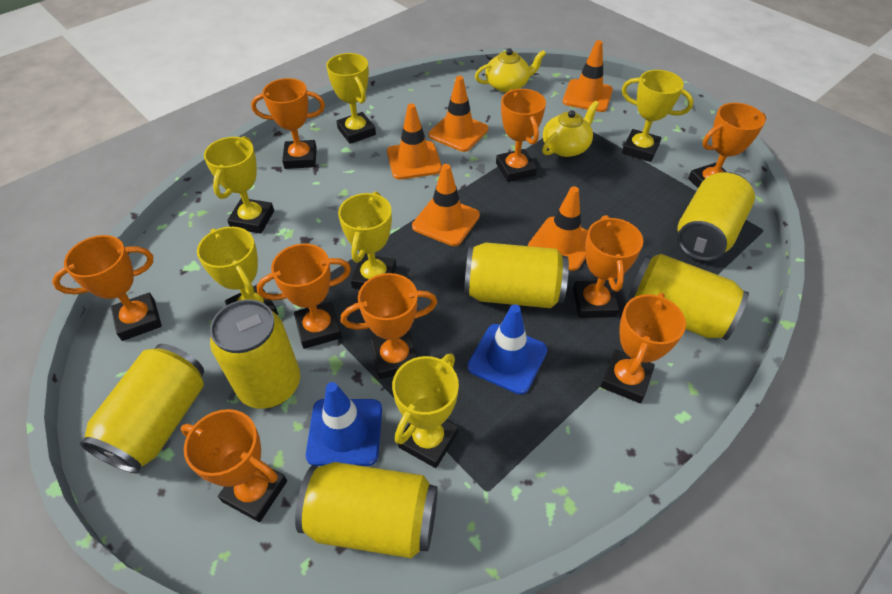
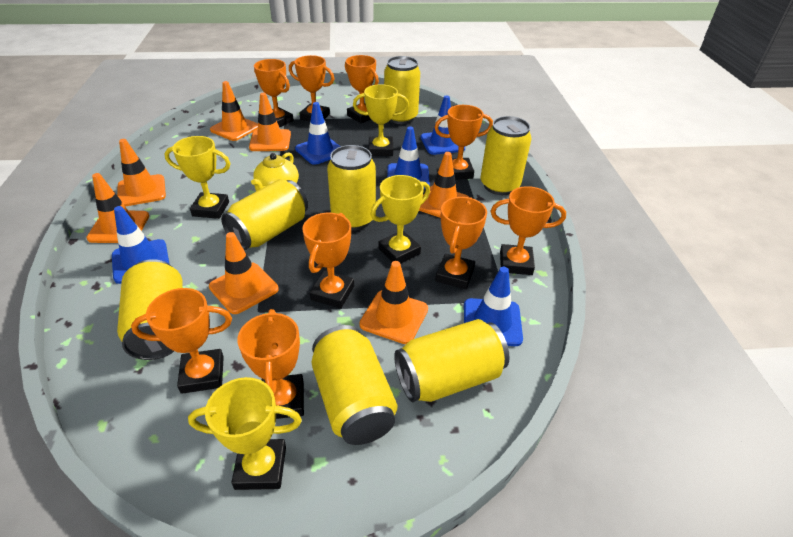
blue traffic cone: [306,382,382,466] [467,304,547,395] = 2 -> [112,206,169,284] [295,102,341,165] [387,126,430,189] [420,95,465,155] [464,267,523,346] = 5
orange traffic cone: [387,104,442,180] [412,164,480,246] [429,76,488,152] [528,186,588,271] [563,40,613,112] = 5 -> [86,173,149,243] [117,139,166,207] [209,232,279,314] [210,81,258,141] [249,93,291,151] [359,261,428,344] [419,152,470,218] = 7
yellow can: [80,344,204,473] [210,299,300,409] [295,462,438,558] [464,243,569,308] [628,254,749,340] [677,172,755,261] = 6 -> [117,259,183,360] [221,179,308,250] [312,325,397,445] [327,145,376,231] [384,56,420,124] [394,319,510,402] [481,116,532,195] = 7
yellow teapot: [475,49,546,93] [542,101,599,157] = 2 -> [251,152,299,191] = 1
yellow trophy: [197,227,278,315] [204,136,274,234] [326,53,376,144] [338,191,396,289] [392,354,459,468] [622,70,694,162] = 6 -> [164,136,231,219] [188,377,302,490] [353,84,409,156] [371,175,430,264] = 4

